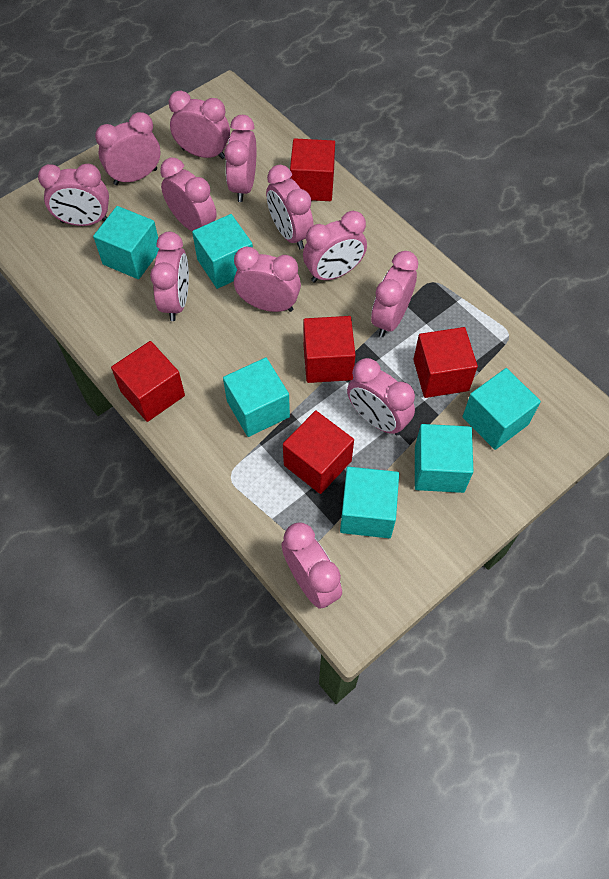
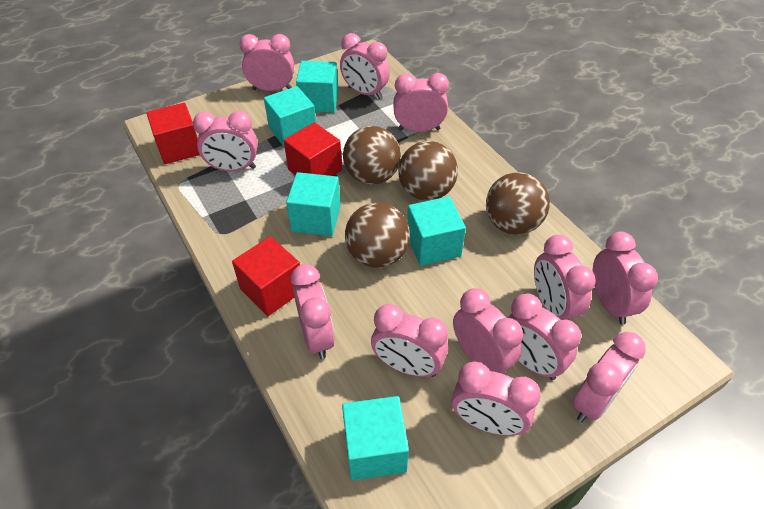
brown ball: none = 0 -> [343,126,401,185] [345,203,410,268] [398,141,458,201] [486,172,550,235] = 4
red cube: [111,341,185,422] [283,410,354,494] [290,138,335,201] [303,316,355,383] [413,327,478,398] = 5 -> [146,103,200,164] [232,236,300,316] [284,122,342,176] = 3
turquoise cube: [93,206,160,279] [192,214,253,289] [223,357,290,437] [340,467,399,538] [415,424,473,493] [462,368,541,450] = 6 -> [264,86,316,147] [286,172,341,236] [296,61,338,113] [342,396,409,480] [407,196,466,266] = 5

